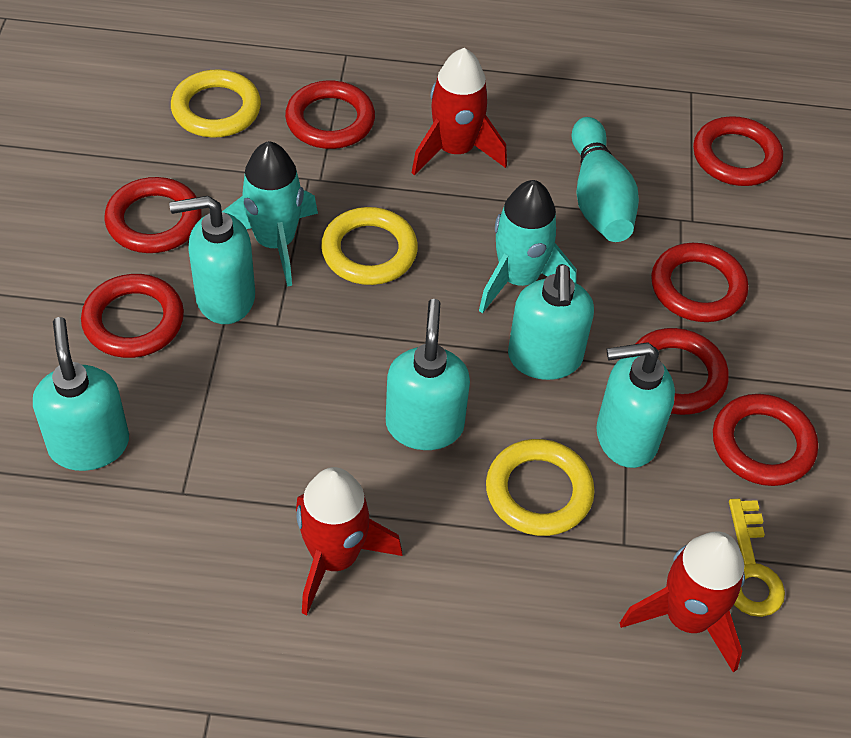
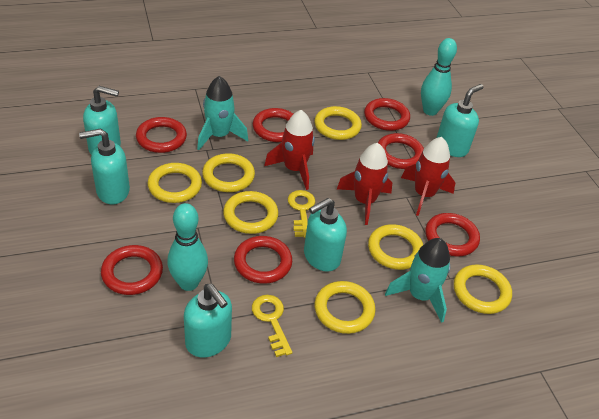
turquoise bowling pin: [571,117,639,242] = 1 -> [167,203,208,291] [421,38,457,116] = 2
yellow key: [729,499,785,617] = 1 -> [252,295,293,357] [288,190,315,238] = 2
yellow ring: [171,70,261,138] [321,207,418,285] [486,439,595,536] = 3 -> [148,163,202,203] [202,153,255,192] [223,191,279,234] [314,106,362,140] [315,281,376,334] [368,224,423,270] [454,265,512,314] = 7

